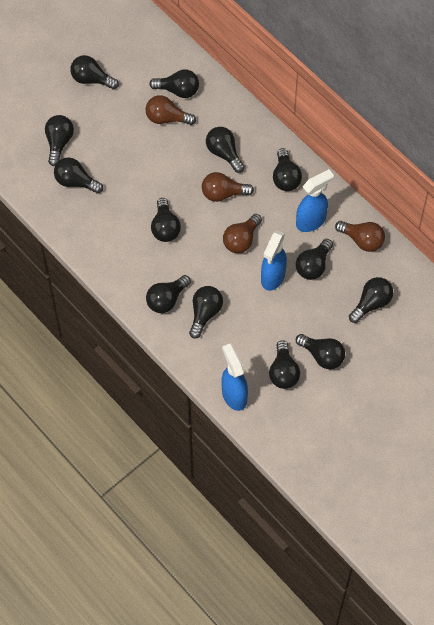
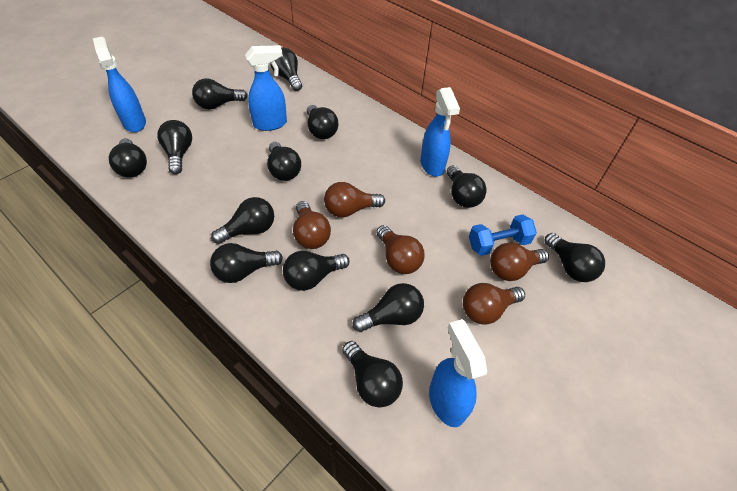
blue dumbbell: none = 0 -> [469,214,537,256] = 1
blue spray bottle: [221,344,248,411] [261,231,287,291] [296,169,334,232] = 3 -> [93,36,146,132] [245,45,287,131] [420,87,460,176] [429,319,487,427] = 4
brown light bulb: [146,95,196,125] [202,172,254,202] [223,214,262,253] [335,221,385,252] = 4 -> [293,201,331,249] [324,182,385,218] [376,225,425,274] [463,283,525,325] [490,242,549,281] = 5

